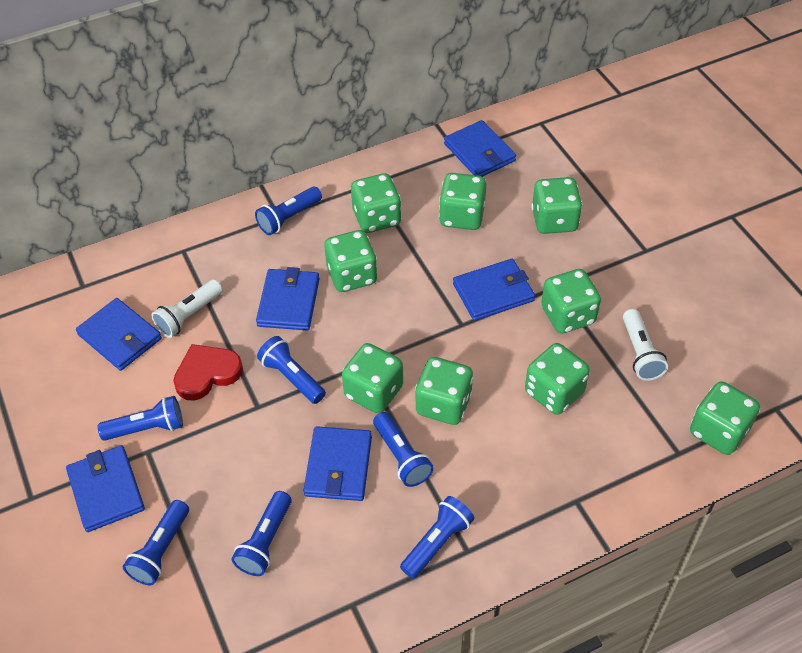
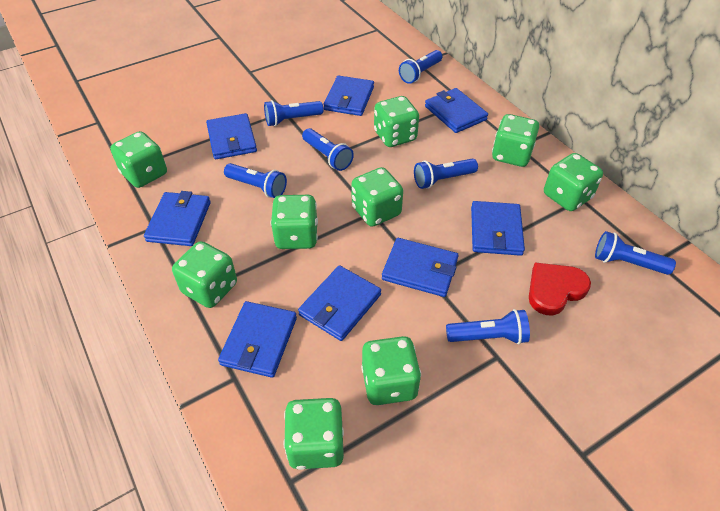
blue wallet: [66,445,145,532] [76,298,162,371] [256,267,320,330] [304,426,372,501] [444,120,516,177] [453,259,535,321] = 6 -> [144,191,211,246] [206,113,257,159] [218,301,297,378] [298,265,381,341] [323,75,374,116] [382,238,459,297] [425,88,488,133] [471,201,525,256] = 8
white flashlight: [152,279,223,338] [623,309,668,381] = 2 -> none = 0

